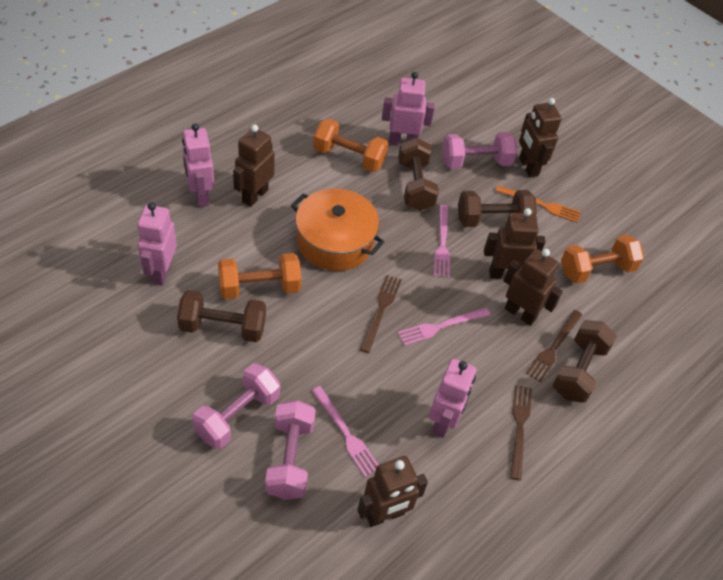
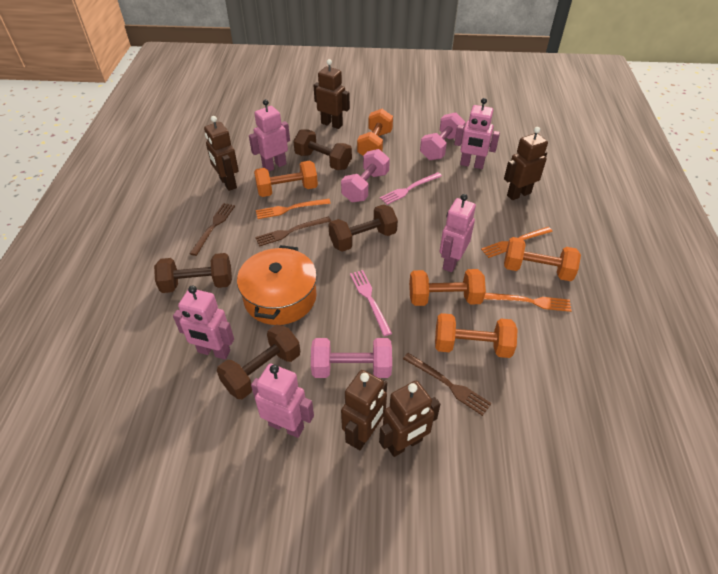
orange dumbbell: [218,253,302,299] [313,119,388,172] [561,234,644,284] = 3 -> [254,160,318,197] [357,109,393,156] [409,269,486,306] [435,313,518,358] [504,237,581,281] = 5
orange fork: [496,185,581,223] = 1 -> [256,199,331,219] [481,227,553,258] [484,293,571,312] = 3
pink fork: [311,386,378,477] [398,308,490,346] [434,205,450,278] = 3 -> [350,270,392,336] [380,172,442,205] = 2
pink robot: [137,202,177,286] [182,123,215,207] [382,72,435,145] [429,359,476,438] = 4 -> [173,285,234,360] [249,99,290,172] [251,364,314,438] [440,194,476,272] [454,98,500,169] = 5

